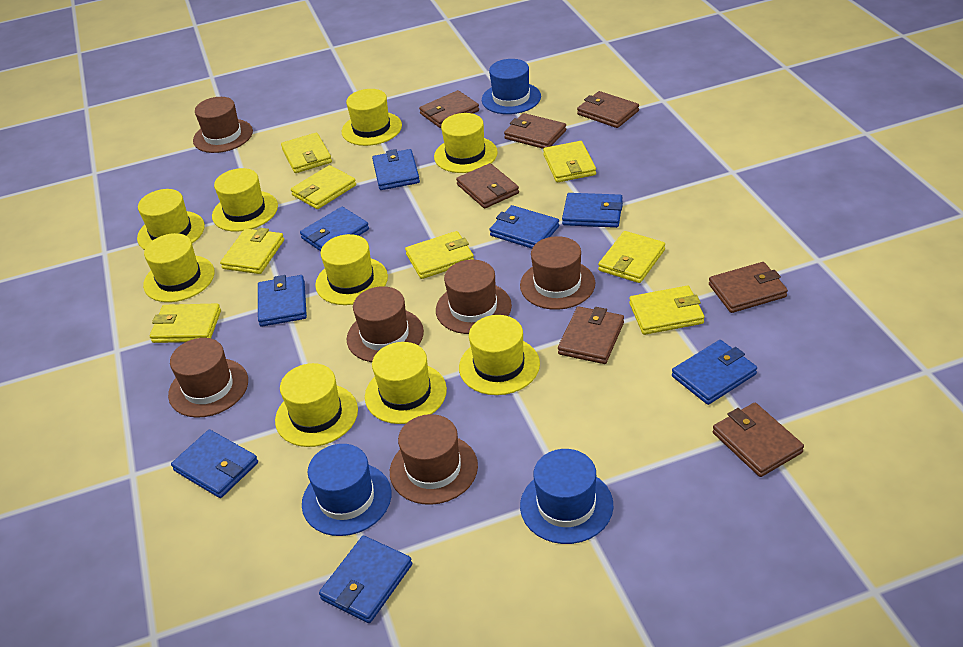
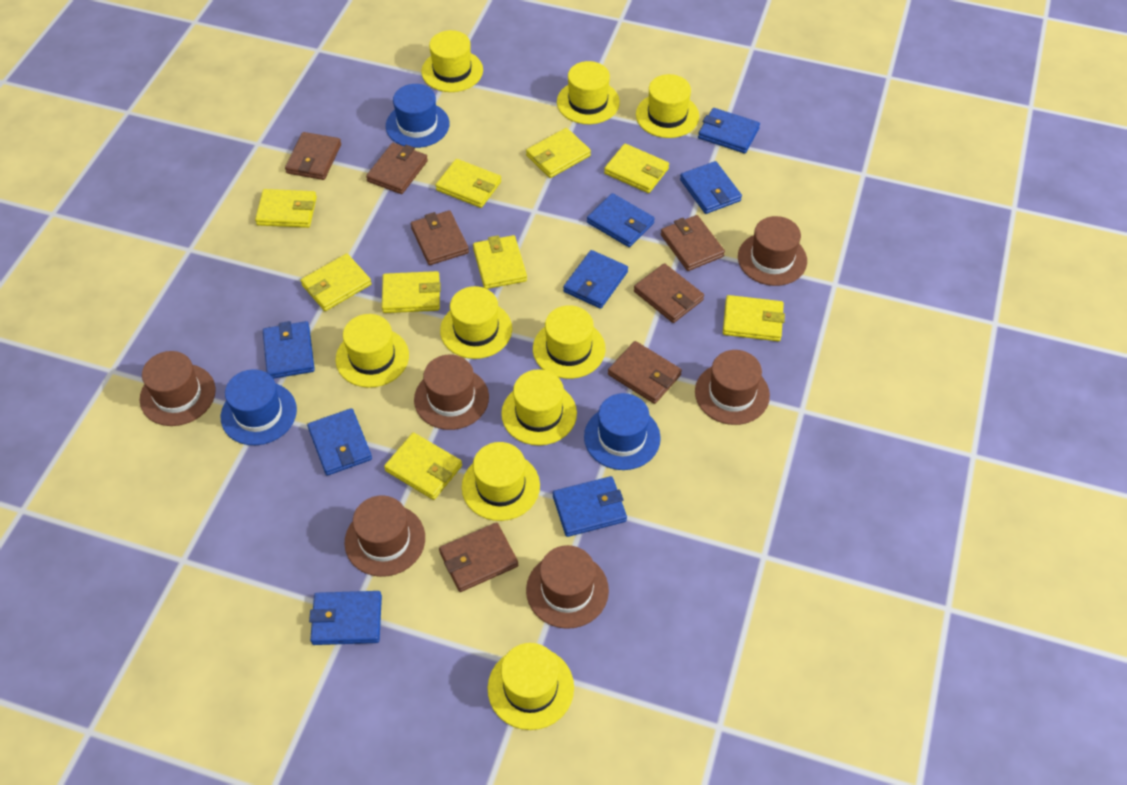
yellow wallet: [150,303,221,343] [220,228,284,274] [281,133,332,173] [291,165,356,209] [405,231,474,279] [543,141,596,182] [598,231,665,283] [629,286,704,335] = 8 -> [255,189,317,228] [301,254,372,311] [382,271,441,313] [384,433,462,500] [436,159,501,208] [473,235,527,289] [526,128,591,178] [604,144,669,193] [723,295,785,341] = 9

